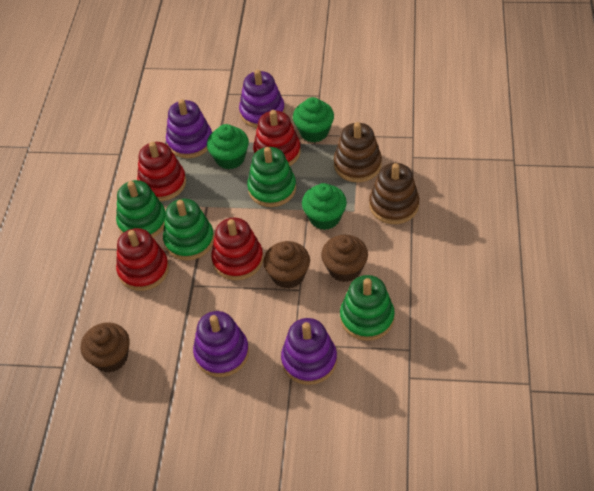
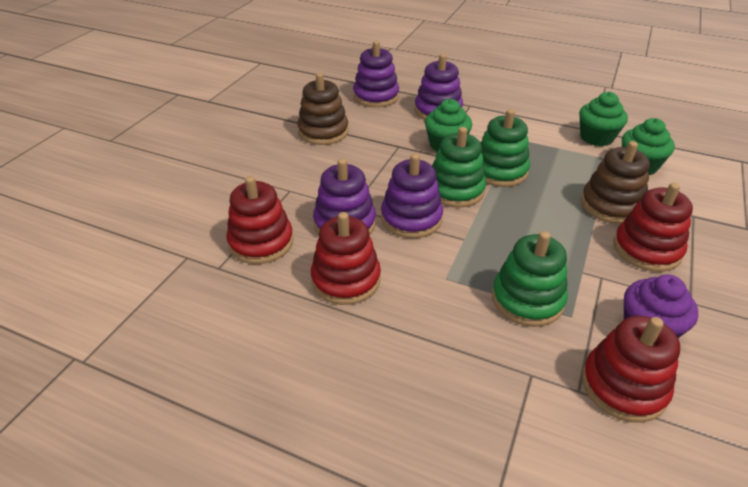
brown cupcake: [80,322,130,373] [263,241,310,289] [321,235,368,282] = 3 -> none = 0
green stacking toy: [116,180,165,238] [163,199,214,260] [247,147,296,207] [340,275,395,341] = 4 -> [432,127,486,208] [480,109,530,187] [492,231,568,327] = 3
purple cupcake: none = 0 -> [624,275,698,338] = 1

